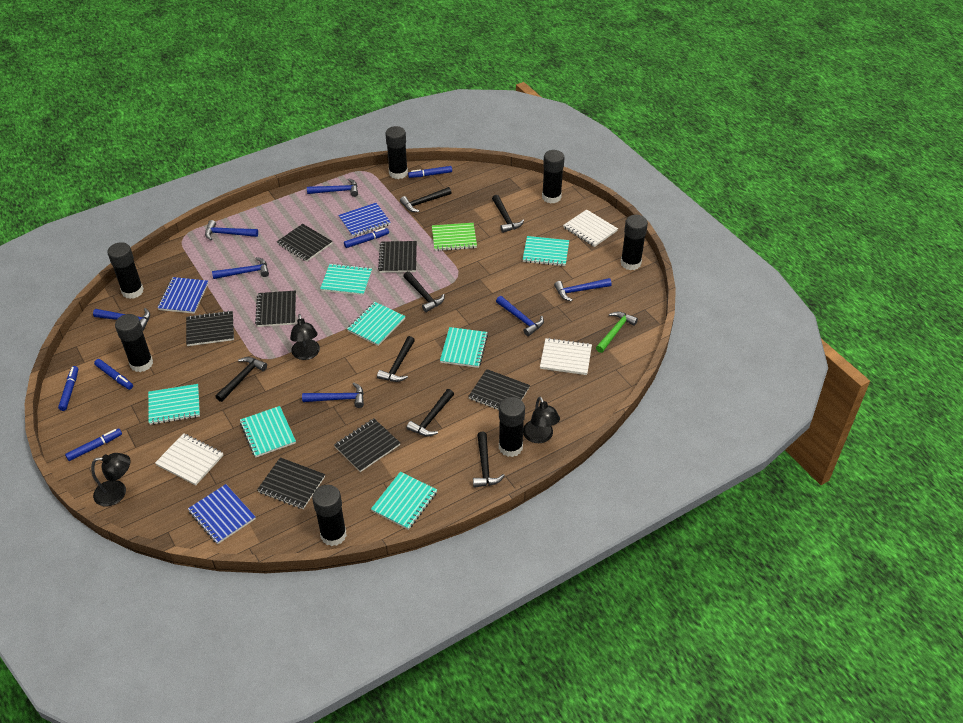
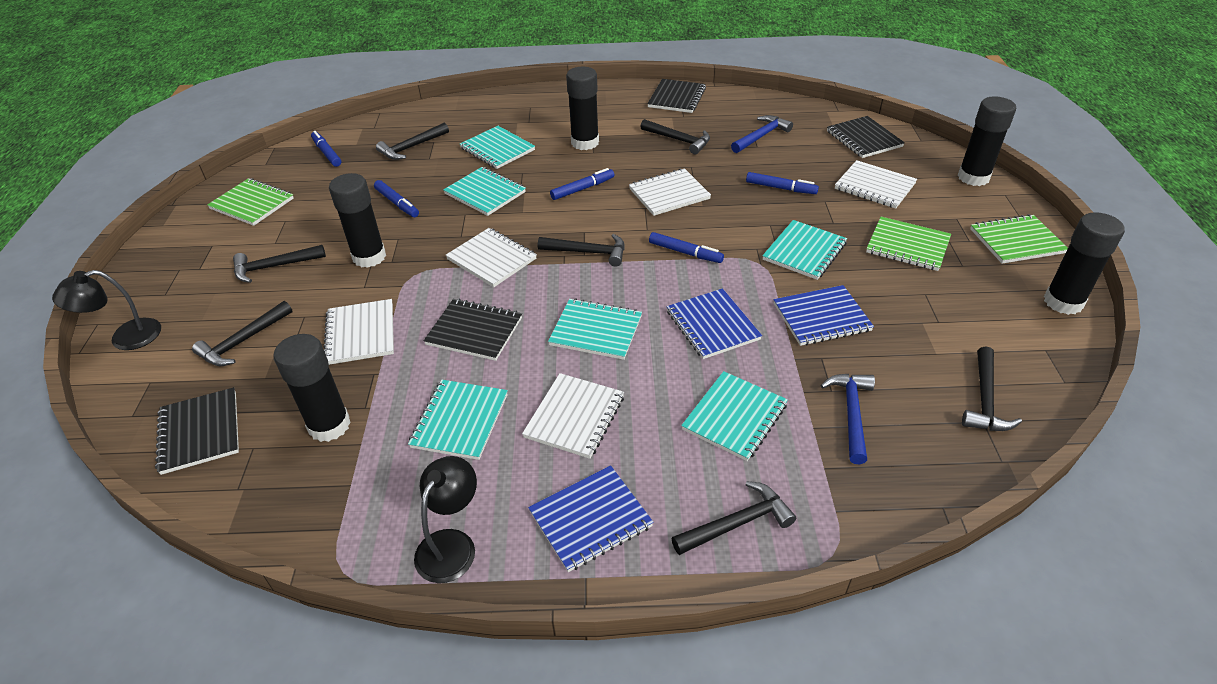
black glue stick: [107,242,144,299] [115,314,153,372] [312,485,347,546] [385,126,408,179] [499,397,525,457] [542,150,564,203] [621,215,648,270] = 7 -> [274,334,351,442] [329,173,386,268] [566,67,599,150] [957,96,1016,186] [1044,212,1125,315] = 5
black lamp: [91,453,131,506] [290,314,320,360] [523,396,560,443] = 3 -> [52,270,161,350] [414,456,477,583] = 2
black notebook: [186,310,234,346] [255,290,296,327] [257,457,325,509] [277,224,332,262] [334,419,400,472] [378,241,417,273] [468,369,530,410] = 7 -> [155,387,239,475] [424,299,522,361] [647,79,706,113] [827,116,905,158] = 4
blue hammer: [93,308,150,331] [205,220,258,240] [212,257,269,279] [302,383,364,408] [307,178,358,197] [496,296,544,336] [554,278,612,302] = 7 -> [731,115,793,153] [820,374,875,464] = 2
green hammer: [596,312,638,353] = 1 -> none = 0
green notebook: [432,223,477,251] = 1 -> [207,178,294,226] [866,217,951,271] [970,214,1068,264] = 3
turquoise notebook: [148,384,200,425] [240,406,296,458] [320,263,372,296] [347,302,406,346] [371,472,437,530] [440,327,488,368] [522,236,569,266] = 7 -> [408,380,508,460] [443,167,526,216] [460,126,535,169] [548,298,642,360] [681,371,788,461] [762,220,847,280] = 6
white notebook: [155,433,223,485] [540,338,592,375] [563,209,618,247] = 3 -> [324,299,394,365] [446,228,537,287] [522,373,624,459] [629,168,711,216] [835,160,917,209] = 5

